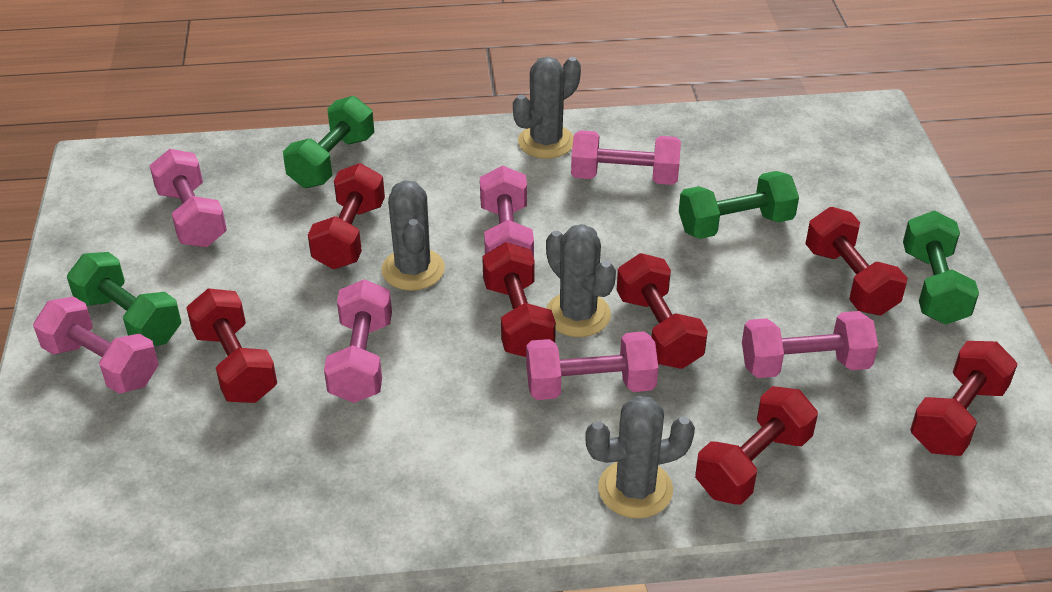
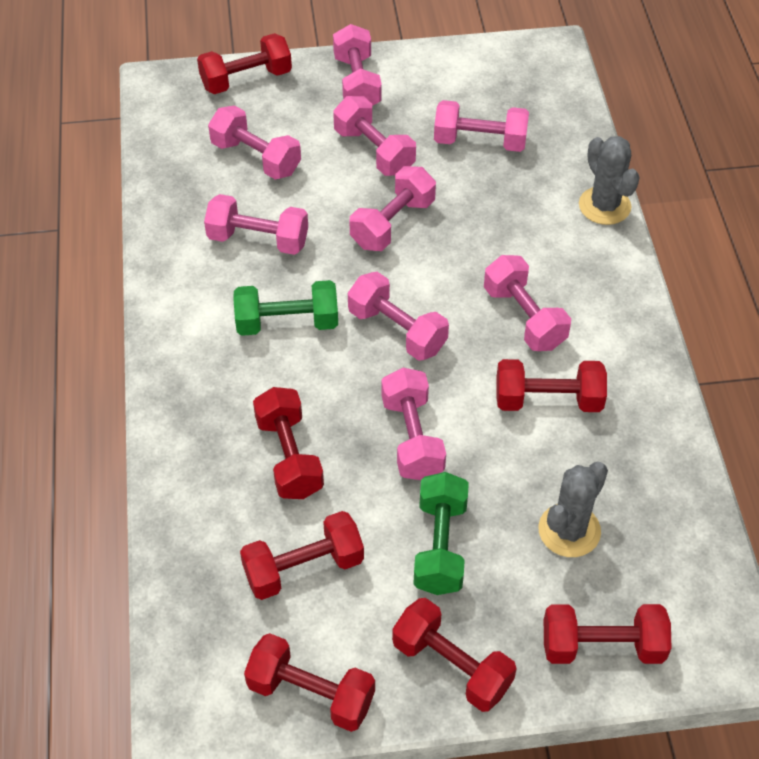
green dumbbell: [67,252,181,346] [283,96,374,188] [679,171,799,239] [903,211,979,324] = 4 -> [233,280,338,336] [413,472,469,595] = 2
grey cactus: [381,180,445,291] [513,57,581,159] [546,224,616,337] [585,396,695,519] = 4 -> [538,462,608,557] [579,136,640,225] = 2
pink dumbbell: [33,296,159,394] [149,149,227,247] [324,279,392,403] [480,165,534,258] [526,331,658,400] [571,130,681,185] [742,311,878,378] = 7 -> [204,194,308,255] [208,105,301,179] [333,24,382,106] [333,96,416,176] [348,272,449,361] [349,166,436,251] [381,368,446,480] [434,100,529,152] [484,255,571,351] = 9

